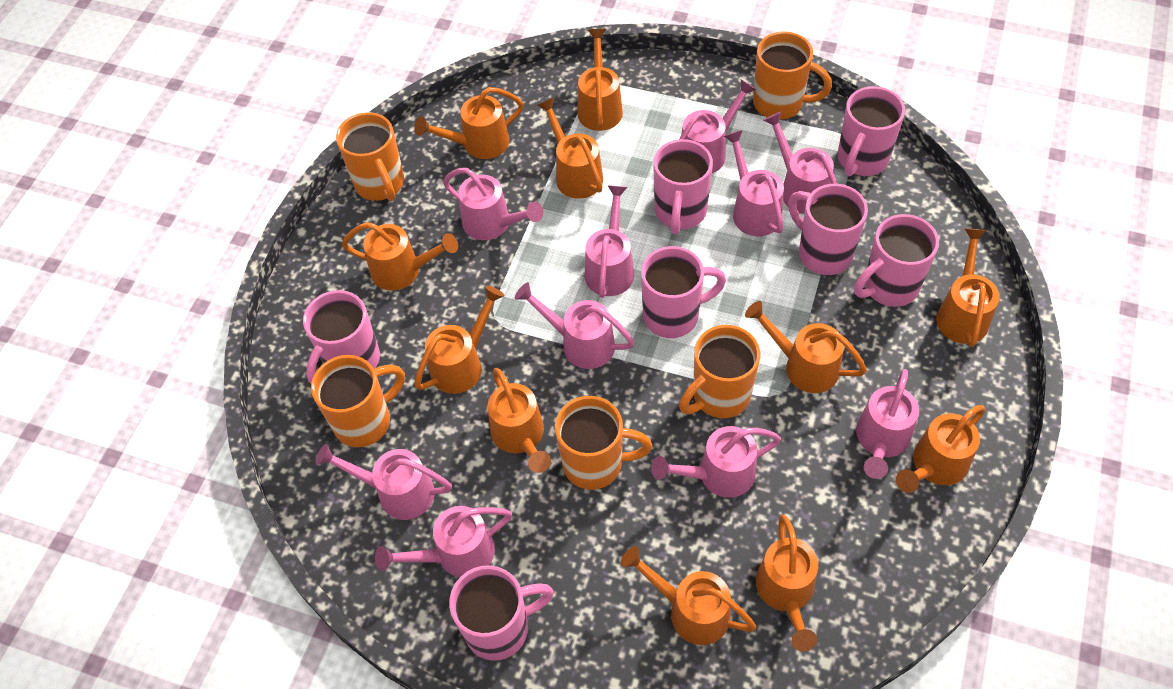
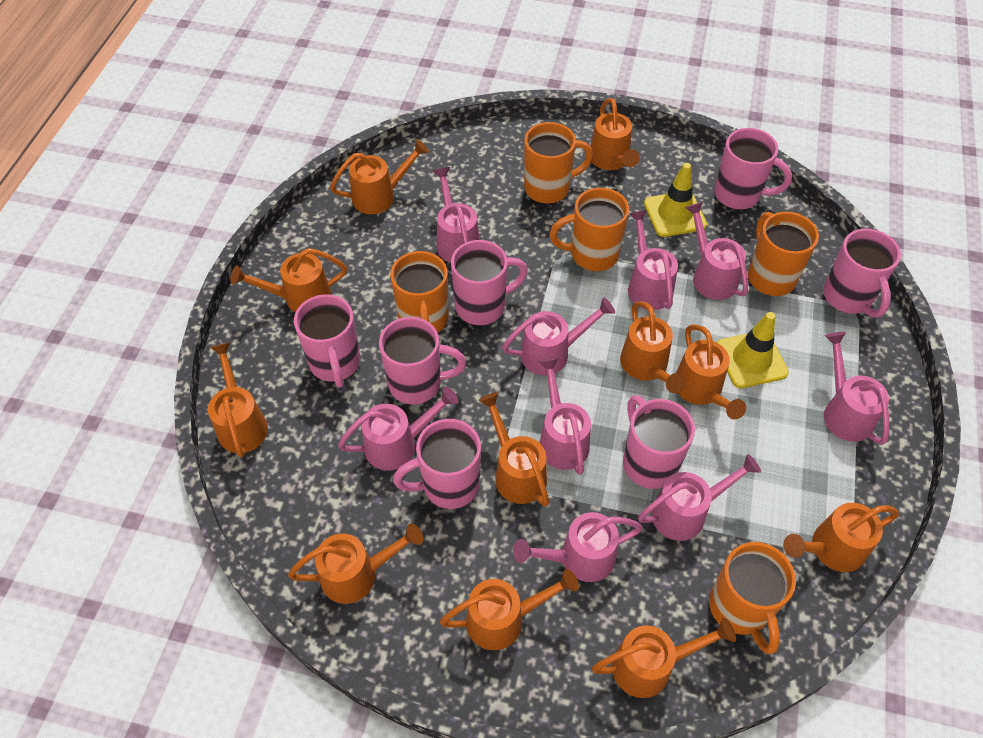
pink watering can: [315,444,452,520] [375,506,512,577] [443,168,543,240] [515,282,635,369] [585,185,634,298] [651,426,781,498] [679,79,757,173] [724,130,784,236] [764,112,837,214] [856,369,919,479] = 10 -> [338,387,459,471] [433,167,480,263] [502,297,615,375] [513,512,643,582] [538,357,591,475] [628,210,678,310] [638,454,761,541] [685,202,748,300] [824,332,889,445] = 9
yellow traffic cone: none = 0 -> [644,163,707,237] [717,312,789,388] = 2

